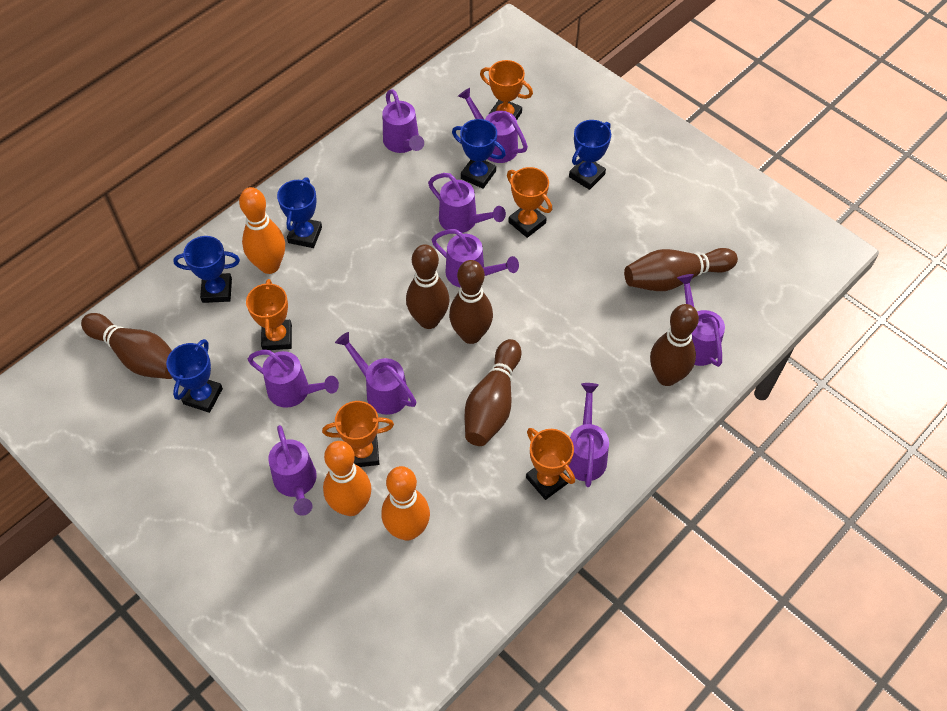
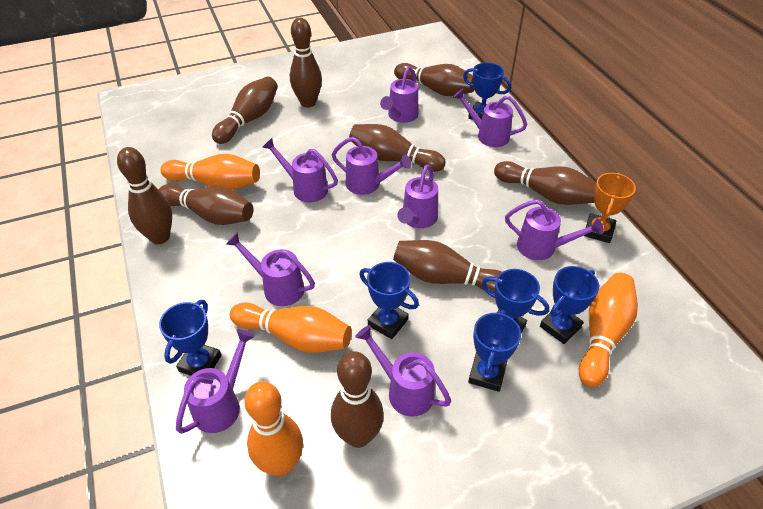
blue trophy: [166,339,223,413] [173,236,240,303] [277,177,322,248] [452,119,506,189] [569,120,611,190] = 5 -> [159,300,221,376] [359,262,419,339] [463,63,511,120] [468,310,521,392] [482,269,549,333] [540,266,599,344] = 6
brown bowling pin: [81,313,172,379] [406,244,449,329] [449,260,493,344] [465,339,521,446] [624,248,738,291] [650,304,699,386] = 6 -> [117,147,172,244] [159,184,253,225] [212,76,278,144] [290,18,322,107] [331,351,384,448] [349,124,446,172] [393,240,502,293] [394,63,474,96] [494,161,596,205] = 9
orange bowling pin: [239,187,285,274] [323,441,372,516] [382,466,430,541] = 3 -> [160,154,260,190] [230,302,352,353] [244,381,303,476] [579,273,638,388] = 4
orange trophy: [246,279,292,350] [322,401,394,467] [480,60,533,120] [507,167,552,238] [526,428,575,500] = 5 -> [584,173,636,243] = 1

